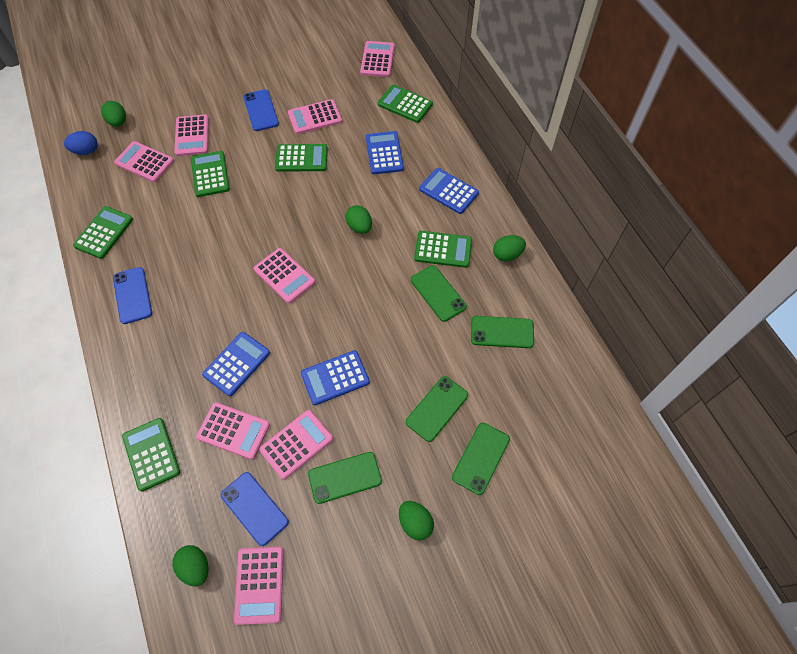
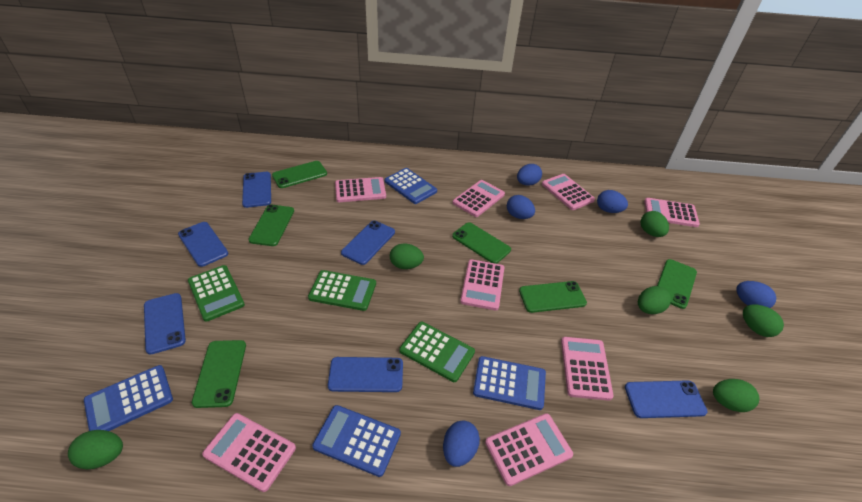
blue egg: [64,131,98,155] = 1 -> [443,420,480,467] [507,195,535,219] [517,164,542,186] [597,190,628,213] [737,281,776,308] = 5
blue phone: [113,267,152,324] [221,472,289,546] [243,89,279,131] = 3 -> [144,293,186,355] [178,222,228,267] [242,172,271,208] [328,357,403,392] [341,221,395,265] [625,380,708,418] = 6
green calculator: [73,206,133,259] [122,418,180,492] [191,151,230,197] [275,144,328,172] [378,85,433,123] [414,231,472,268] = 6 -> [188,265,245,322] [308,270,376,311] [399,322,475,382] = 3
green egg: [101,101,126,127] [172,545,209,586] [345,205,372,234] [399,501,434,541] [493,235,526,262] = 5 -> [68,430,123,469] [390,243,424,269] [638,286,671,314] [641,211,669,237] [713,379,759,412] [743,304,784,337] = 6
green phone: [308,452,382,504] [406,376,468,442] [411,265,467,322] [452,423,510,495] [471,316,534,348] = 5 -> [192,340,246,408] [248,204,294,246] [272,161,327,188] [452,222,511,264] [519,281,587,313] [657,259,697,309] = 6

